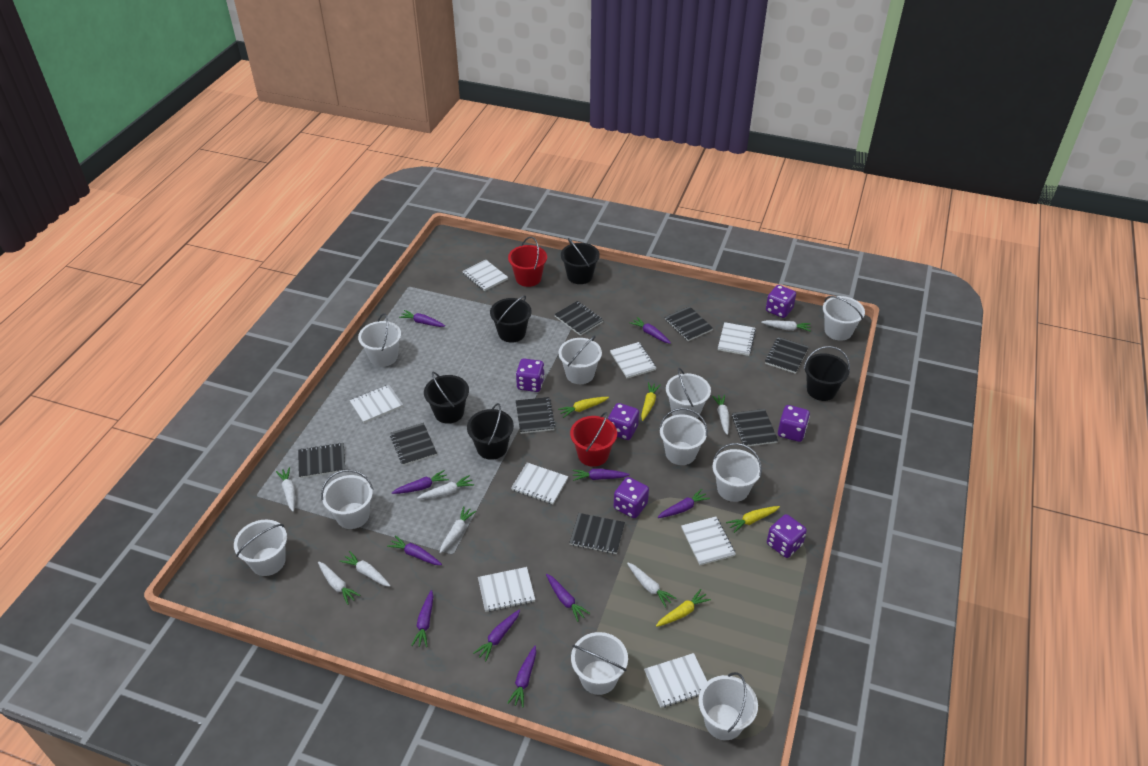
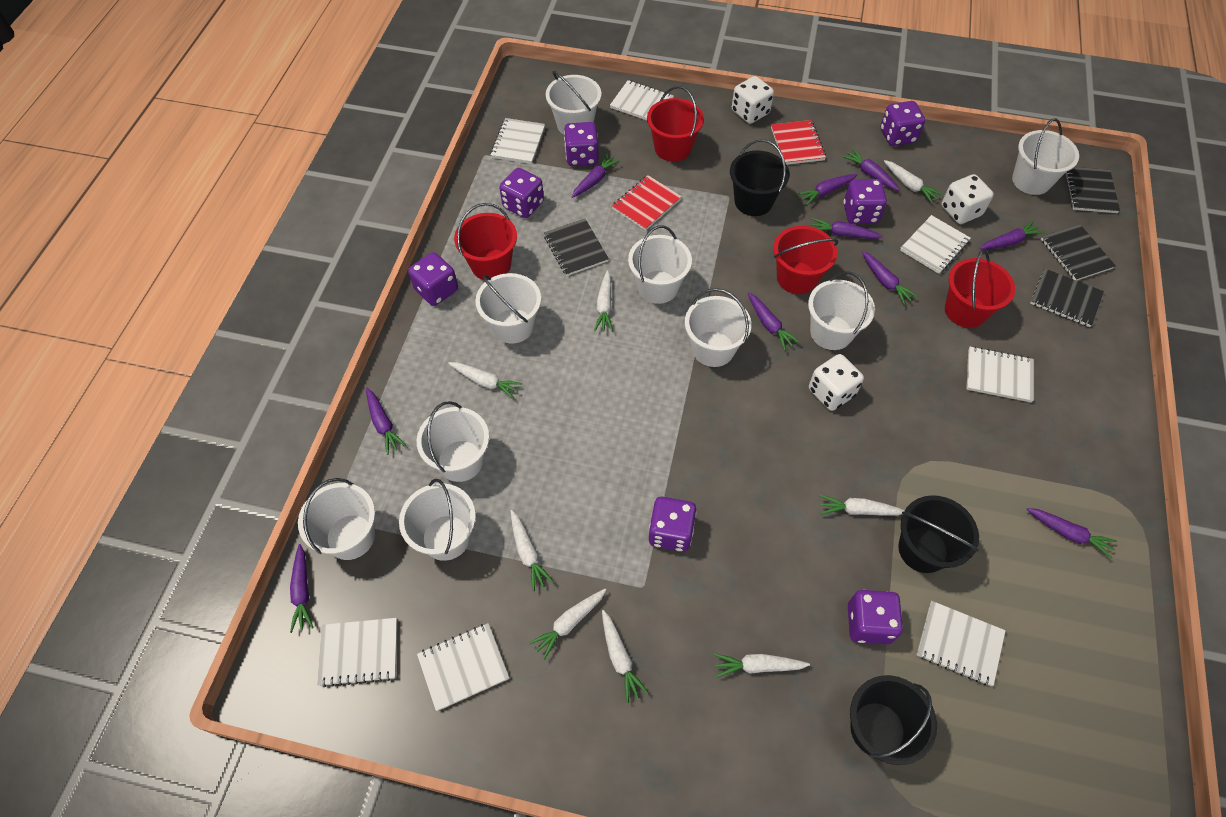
black bucket: [424,372,469,424] [467,403,514,460] [490,296,532,343] [561,238,600,284] [804,346,850,401] = 5 -> [730,139,790,216] [850,675,937,765] [898,495,979,573] = 3
black notebook: [298,442,345,478] [390,423,437,466] [516,397,555,434] [554,301,603,336] [569,513,625,554] [665,306,713,341] [732,409,778,446] [765,337,809,374] = 8 -> [544,219,609,276] [1030,268,1104,327] [1041,224,1116,281] [1065,167,1120,213] = 4
purple dice: [516,359,545,392] [608,403,639,440] [614,477,649,518] [766,285,796,318] [767,514,807,558] [778,405,810,442] = 6 -> [408,252,458,306] [499,168,544,218] [564,122,599,166] [649,497,697,552] [844,179,887,224] [848,590,903,644] [881,101,925,146] = 7
red bucket: [508,237,547,287] [570,412,617,467] = 2 -> [454,203,517,280] [647,86,704,162] [773,226,838,294] [945,249,1015,328] = 4
red notebook: none = 0 -> [612,175,682,231] [771,120,826,165] = 2
white bucket: [234,520,287,576] [321,470,373,529] [358,313,401,367] [558,335,602,384] [571,632,628,695] [659,408,708,465] [666,368,711,418] [698,672,758,740] [712,443,762,502] [823,296,865,341] = 10 -> [298,478,375,560] [399,479,476,561] [417,401,489,482] [475,273,541,343] [546,71,601,135] [628,225,692,304] [685,288,751,367] [808,271,875,350] [1012,118,1079,195] = 9
white dice: none = 0 -> [732,76,774,124] [809,354,864,411] [941,174,994,224] = 3
white notebook: [350,385,403,423] [462,260,508,291] [478,567,535,612] [511,462,568,504] [610,342,656,378] [644,653,707,708] [681,517,736,565] [718,322,756,356] = 8 -> [317,618,397,687] [417,623,509,711] [490,118,545,164] [610,80,674,120] [900,215,971,274] [917,601,1006,686] [966,346,1034,402] = 7
yellow carrot: [558,397,609,418] [641,382,660,421] [656,589,711,627] [726,506,780,533] = 4 -> none = 0

